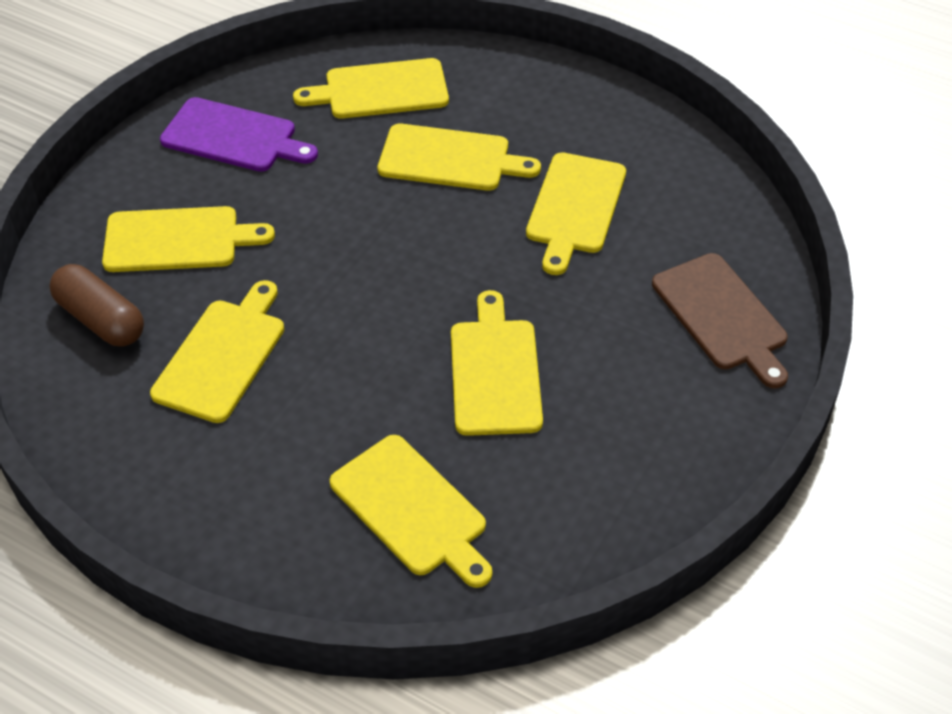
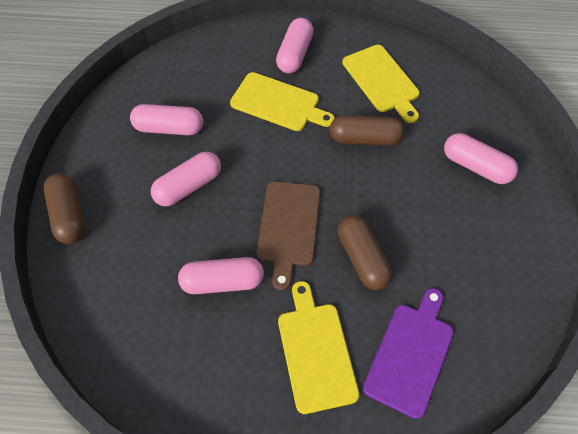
brown capsule: [49,264,144,347] = 1 -> [44,173,85,244] [330,115,404,146] [337,215,392,290] = 3
pink capsule: none = 0 -> [130,104,203,135] [151,152,221,207] [178,257,264,294] [276,18,314,73] [444,133,518,184] = 5
yellow cutting board: [102,206,275,272] [150,280,284,423] [293,58,449,119] [330,435,492,588] [377,123,541,191] [451,290,543,436] [526,152,626,275] = 7 -> [230,72,335,131] [278,281,359,414] [342,45,419,123] = 3

